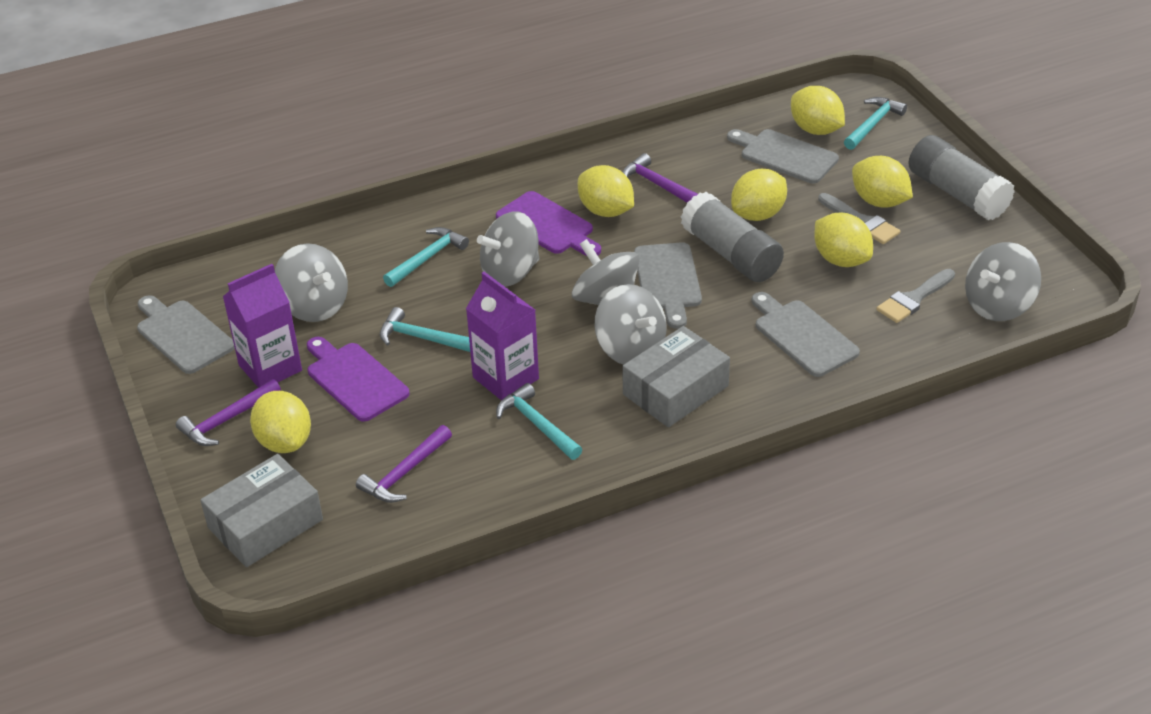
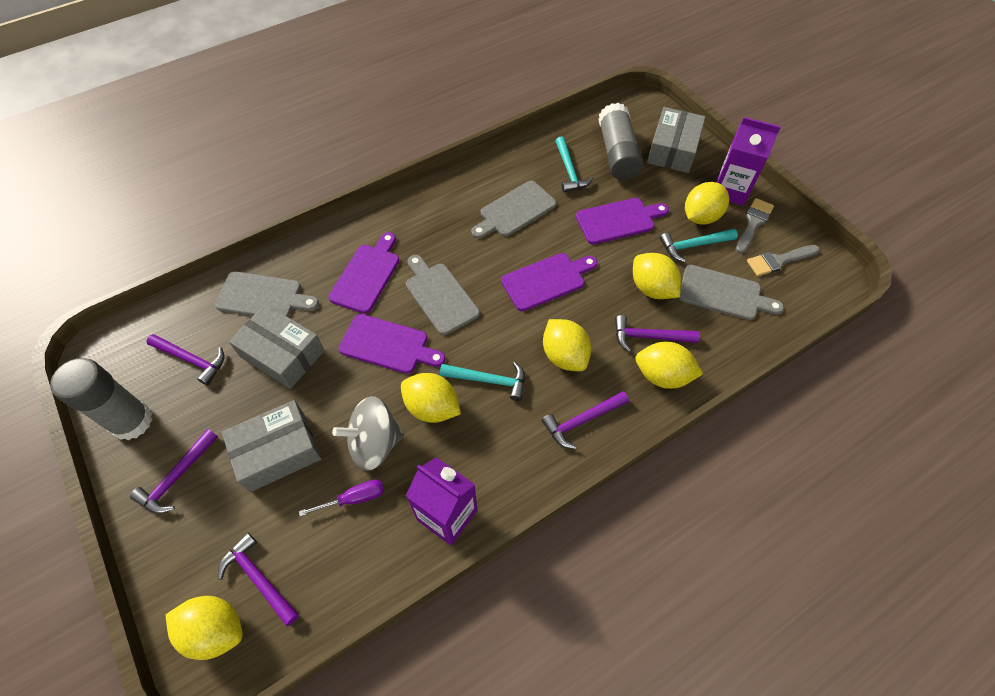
grey box: [200,454,323,567] [623,326,730,427] = 2 -> [222,400,322,492] [229,304,325,389] [647,107,705,173] = 3
grey spinning top: [275,243,348,322] [477,211,539,287] [572,239,640,305] [594,284,667,365] [965,242,1041,321] = 5 -> [332,396,404,471] = 1
purple cutting board: [307,337,410,422] [496,191,601,256] = 2 -> [328,232,399,314] [339,314,445,374] [501,253,597,311] [576,198,669,244] = 4
purple hammer: [176,379,281,446] [356,425,452,503] [623,153,698,202] = 3 -> [130,429,218,514] [146,334,225,386] [218,533,299,626] [542,391,629,449] [615,315,700,352] = 5
purple screwdriver: none = 0 -> [299,480,384,517] = 1
turquoise hammer: [380,307,470,352] [383,227,469,287] [496,383,582,460] [844,97,907,150] = 4 -> [440,361,525,401] [555,137,593,192] [660,229,738,262] = 3

